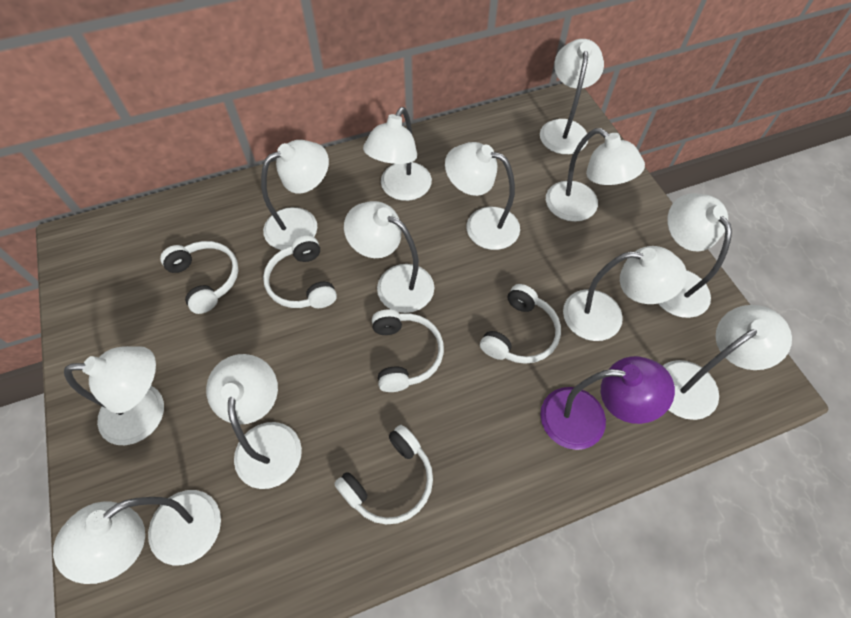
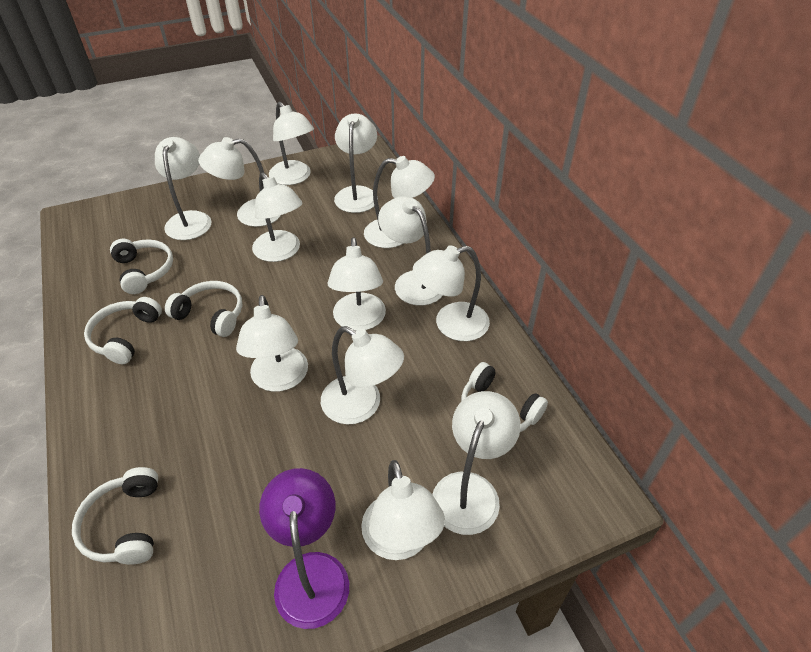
white lamp: [53,490,221,584] [64,346,164,445] [206,354,302,489] [261,140,329,250] [344,201,434,313] [363,107,432,201] [445,142,520,250] [540,39,604,154] [546,128,645,222] [563,246,687,341] [658,193,732,318] [663,305,792,420] = 12 -> [155,137,211,240] [198,137,281,227] [236,295,308,392] [252,172,303,262] [269,102,314,185] [321,326,404,425] [328,237,386,331] [334,113,378,213] [361,460,445,560] [364,156,435,248] [378,196,443,306] [413,245,490,341] [432,391,521,535] = 13

